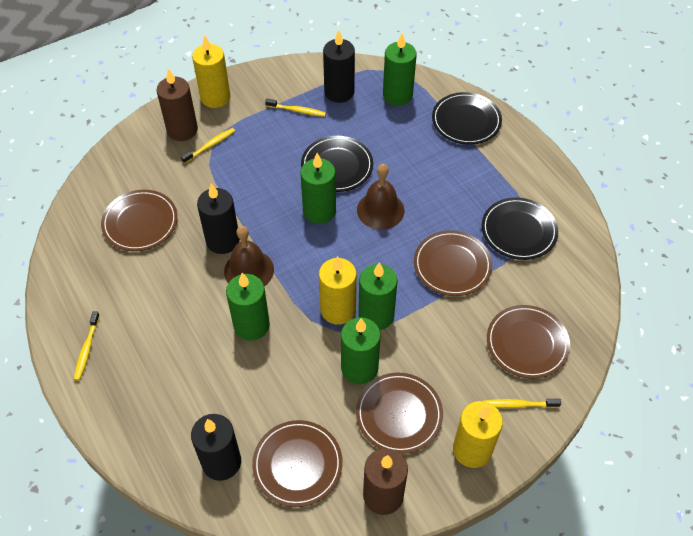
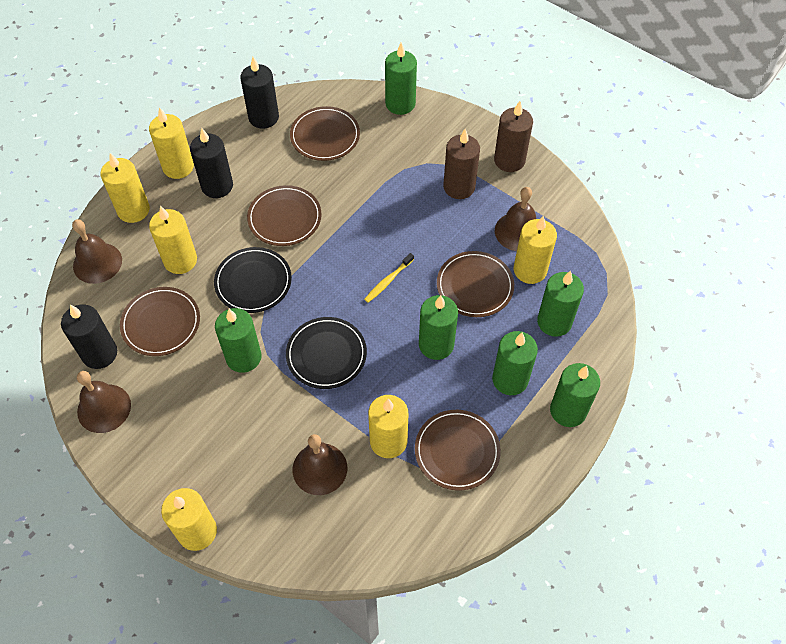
black plate: [301,136,373,192] [432,92,502,145] [482,197,558,260] = 3 -> [214,247,292,313] [286,317,367,389] = 2
brown bell: [224,226,274,286] [357,164,404,230] = 2 -> [72,219,122,284] [77,371,131,433] [293,434,347,495] [495,187,536,251] = 4
green candle: [226,273,270,341] [300,153,336,224] [341,317,381,384] [358,262,397,330] [383,33,417,106] = 5 -> [215,308,262,373] [385,42,417,115] [419,295,458,360] [492,331,538,395] [537,271,584,337] [550,363,600,427] = 6
yellow candle: [192,35,230,108] [319,256,357,325] [453,401,503,468] = 3 -> [100,153,150,223] [149,107,194,179] [149,206,197,274] [161,488,217,551] [368,395,408,458] [514,216,557,284] = 6
yellow toothbrush: [74,311,100,381] [181,128,235,164] [265,99,326,117] [484,399,561,408] = 4 -> [364,253,414,303] = 1

